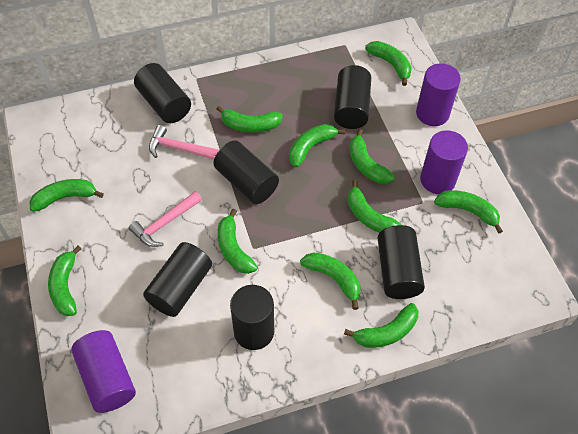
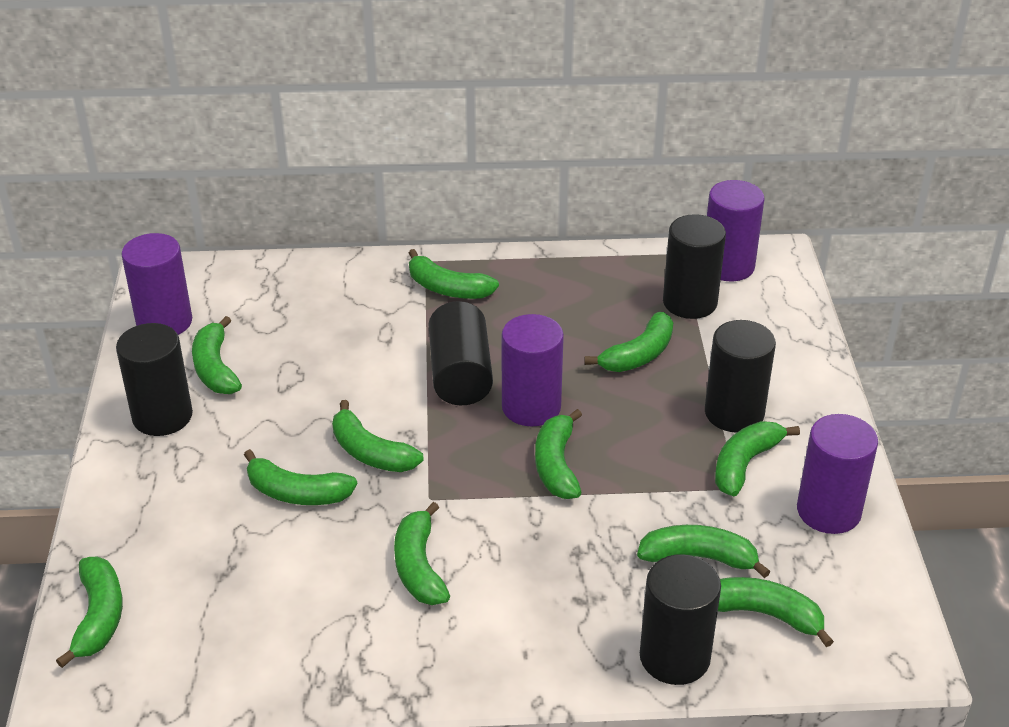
black cylinder: [134,63,191,123] [143,242,212,317] [213,140,279,204] [230,285,274,350] [334,65,371,129] [378,225,425,299] = 6 -> [116,323,193,436] [428,301,493,405] [640,554,721,685] [663,214,726,319] [705,320,776,433] = 5
pink hammer: [129,191,202,247] [149,125,219,160] = 2 -> none = 0
purple cylinder: [71,330,136,413] [416,64,461,126] [420,130,468,194] = 3 -> [122,233,192,335] [502,314,564,426] [707,180,765,281] [797,414,878,534] = 4

